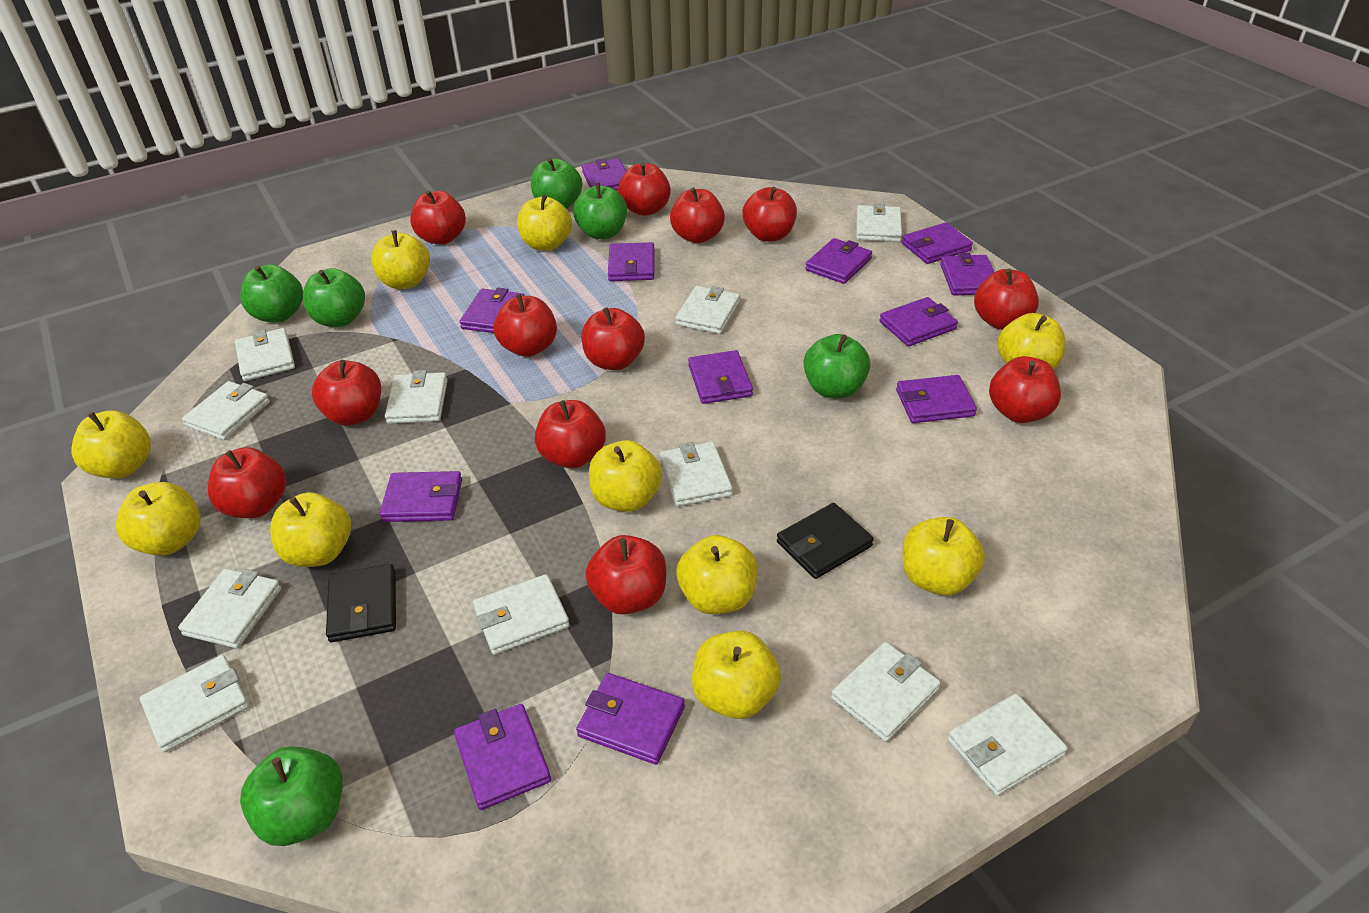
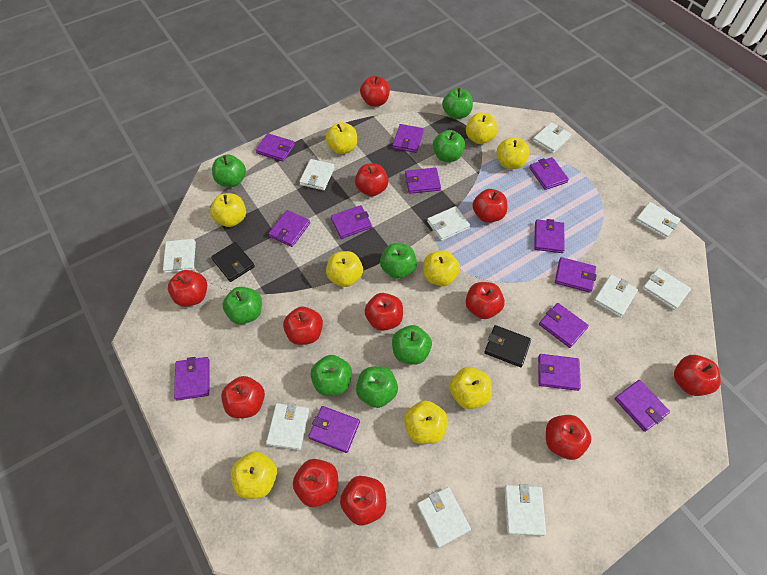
green apple: [240,264,303,322] [240,746,343,846] [303,268,365,327] [531,158,582,209] [573,183,627,239] [804,334,871,399] = 6 -> [212,154,246,187] [223,287,262,324] [310,355,352,396] [356,366,398,408] [380,243,417,279] [392,325,432,365] [433,130,465,162] [442,88,473,119] = 8
purple wallet: [380,471,462,522] [454,704,551,810] [460,288,525,333] [576,673,685,765] [582,158,626,191] [608,242,655,281] [688,350,753,404] [805,238,872,284] [879,297,958,346] [896,375,977,423] [902,222,973,264] [940,252,994,296] = 12 -> [174,357,210,401] [256,133,295,162] [268,210,310,247] [308,406,360,453] [331,205,372,239] [393,124,424,153] [405,168,441,194] [529,157,569,190] [534,219,565,253] [538,354,581,391] [539,303,589,348] [555,257,597,293] [615,380,670,432] = 13
white wallet: [140,655,249,752] [178,569,281,648] [182,381,270,440] [235,328,295,381] [385,370,448,424] [473,574,570,655] [660,442,733,507] [675,286,740,334] [831,642,941,742] [856,203,902,242] [947,694,1068,796] = 11 -> [163,239,196,273] [266,403,309,450] [299,159,335,191] [417,487,471,548] [427,206,470,241] [504,484,546,536] [533,122,571,153] [593,275,638,318] [635,202,680,239] [642,268,691,310] = 10
yellow apple: [71,410,151,478] [116,482,200,556] [270,492,351,567] [371,230,430,289] [517,195,572,251] [589,440,662,512] [676,535,758,614] [692,631,781,719] [903,517,985,595] [998,313,1066,369] = 10 -> [210,193,246,227] [231,451,277,499] [326,122,357,154] [326,251,363,287] [404,400,448,444] [423,250,460,286] [450,367,492,409] [466,113,498,144] [497,137,530,169] = 9

